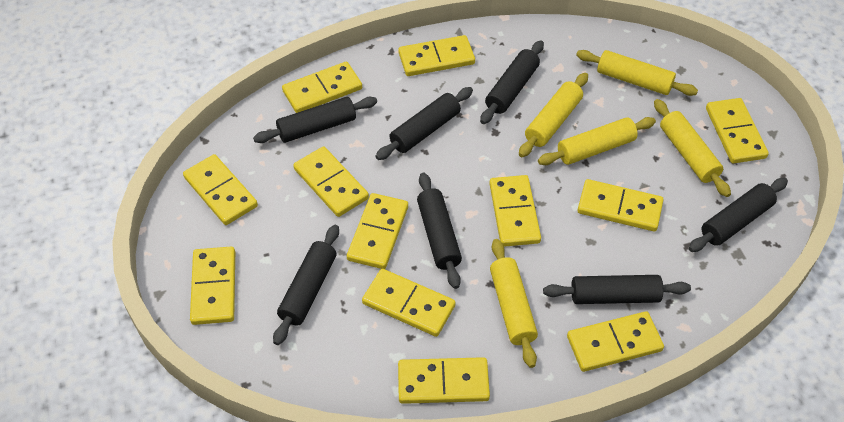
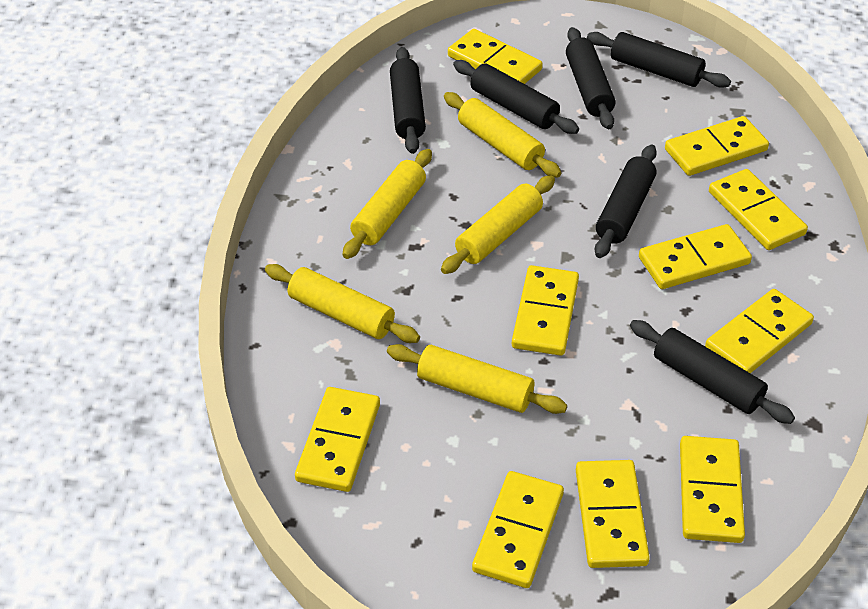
black rolling pin: [253,97,377,143] [273,225,339,345] [375,87,473,160] [417,173,462,289] [480,40,544,124] [543,275,691,304] [689,178,788,252] = 7 -> [390,47,426,154] [453,60,579,134] [566,27,616,129] [587,32,731,88] [595,145,657,258] [630,320,795,424] = 6
yellow domino: [183,154,258,225] [190,247,235,325] [282,61,362,113] [293,146,369,217] [347,193,408,269] [362,269,456,337] [398,357,490,404] [399,35,475,76] [489,175,541,247] [567,311,664,372] [578,179,663,231] [706,98,769,163] = 12 -> [295,387,380,492] [448,29,543,84] [472,471,564,588] [512,265,579,356] [576,460,650,568] [639,224,752,289] [665,116,769,176] [680,436,745,543] [705,289,814,373] [709,169,808,250] = 10

